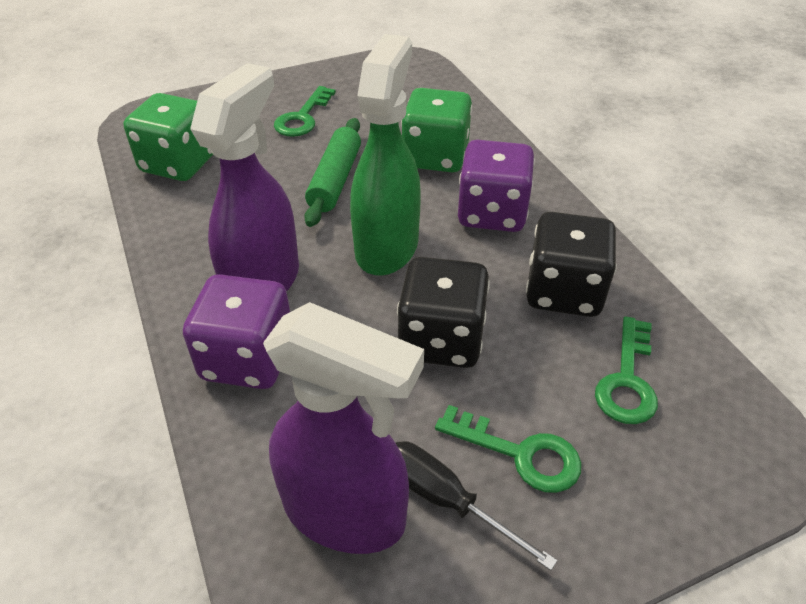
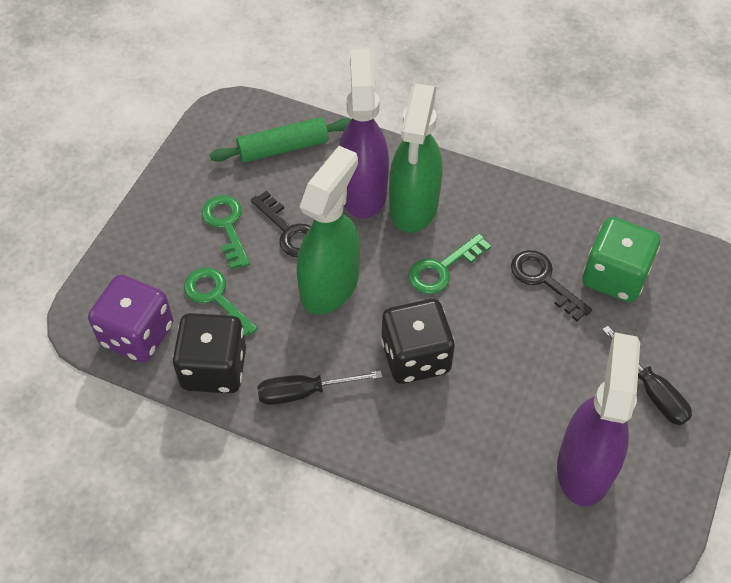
black key: none = 0 -> [251,191,311,257] [511,250,592,321] = 2
black screwdriver: [396,441,558,571] = 1 -> [257,371,382,405] [602,326,692,425] = 2
green dice: [124,93,213,181] [401,88,472,172] = 2 -> [582,217,660,302] = 1
green spray bottle: [350,34,421,276] = 1 -> [297,146,360,314] [389,84,443,233] = 2
purple dice: [183,274,290,389] [458,140,535,232] = 2 -> [88,275,173,363] = 1

